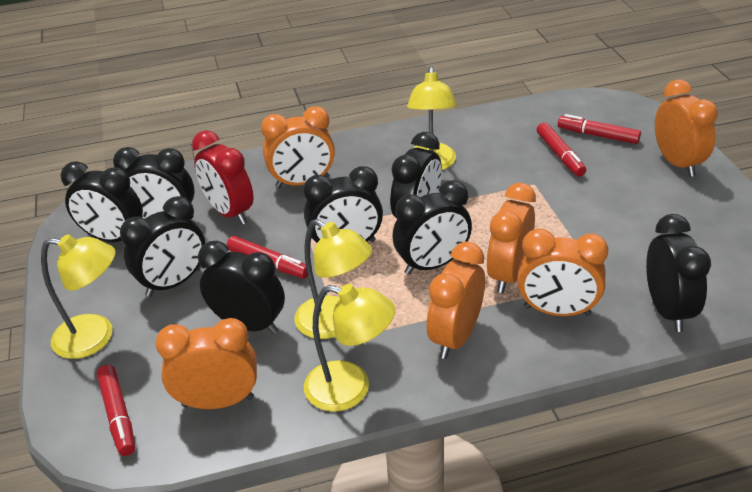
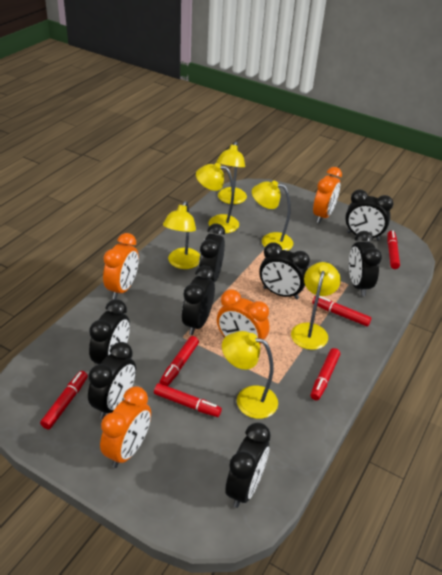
orange clock: [155,318,257,409] [261,106,335,188] [427,242,485,359] [486,183,536,293] [517,228,608,316] [655,80,718,177] = 6 -> [100,386,151,468] [103,233,139,299] [217,289,270,345] [313,167,342,223] = 4
red clock: [192,130,254,225] = 1 -> none = 0
red marker: [97,365,135,456] [226,236,308,278] [537,122,586,176] [558,114,641,144] = 4 -> [40,371,88,429] [154,383,222,417] [160,336,199,386] [311,348,340,400] [312,296,372,327] [387,231,400,269] = 6
yellow lamp: [41,234,115,359] [294,219,372,339] [304,284,395,412] [407,66,457,170] = 4 -> [163,201,200,269] [196,163,239,233] [217,142,247,204] [222,331,278,419] [252,181,293,251] [291,262,341,350] = 6

